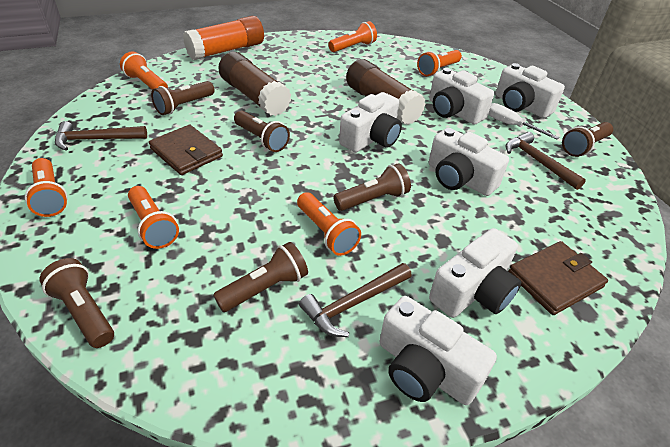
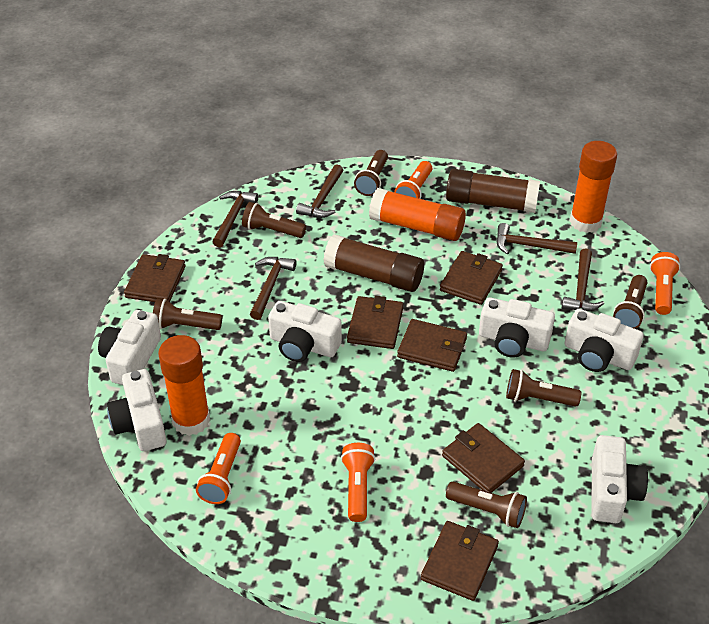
brown hammer: [55,121,147,150] [299,263,411,337] [506,132,586,190] = 3 -> [212,191,258,247] [250,257,296,320] [296,164,343,218] [496,223,577,254] [562,248,604,311] = 5
brown wallet: [149,125,223,175] [508,241,608,315] = 2 -> [124,254,186,302] [347,296,403,349] [397,319,467,372] [421,521,499,601] [440,251,503,305] [442,423,525,493] = 6
orange flashlight: [25,158,68,217] [120,52,168,90] [128,186,179,249] [297,192,361,256] [328,21,377,52] [417,50,462,76] = 6 -> [196,433,241,504] [341,443,375,522] [394,161,432,199] [650,252,680,315] = 4
orange glue stick: [183,16,264,60] = 1 -> [158,335,210,436] [369,188,466,241] [570,141,617,233] = 3
white screwdriver: [488,103,559,139] = 1 -> none = 0

